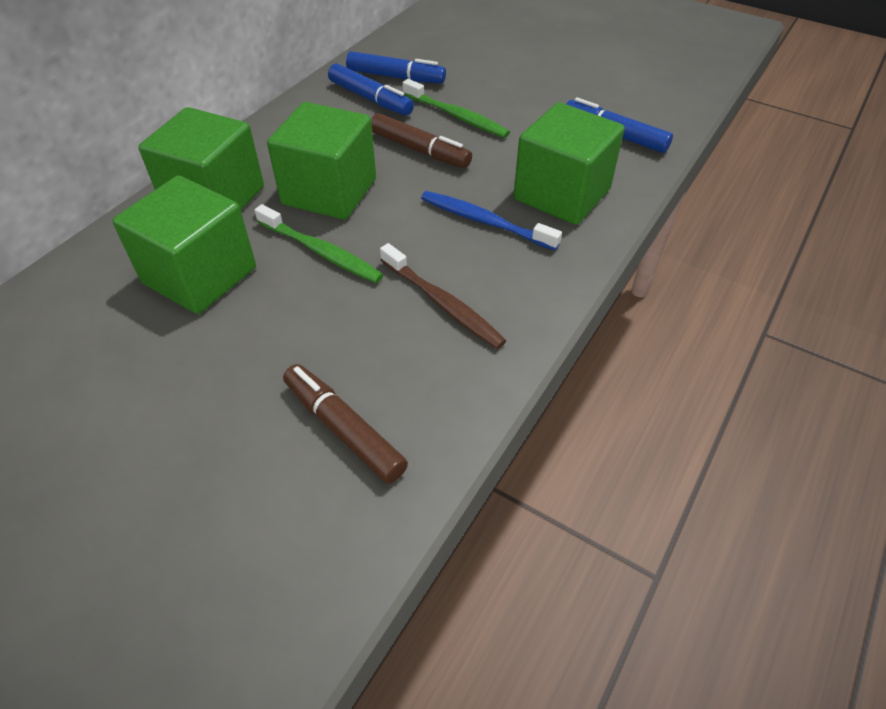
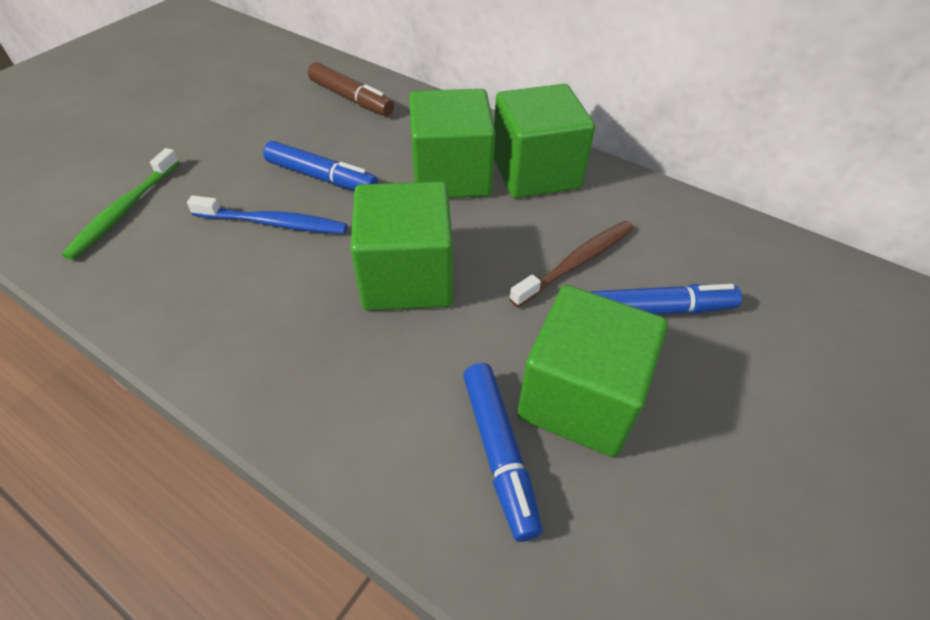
brown marker: [283,364,408,484] [371,113,472,168] = 2 -> [308,62,394,116] = 1
green toothbrush: [255,204,383,283] [403,79,510,138] = 2 -> [62,148,180,260] = 1

